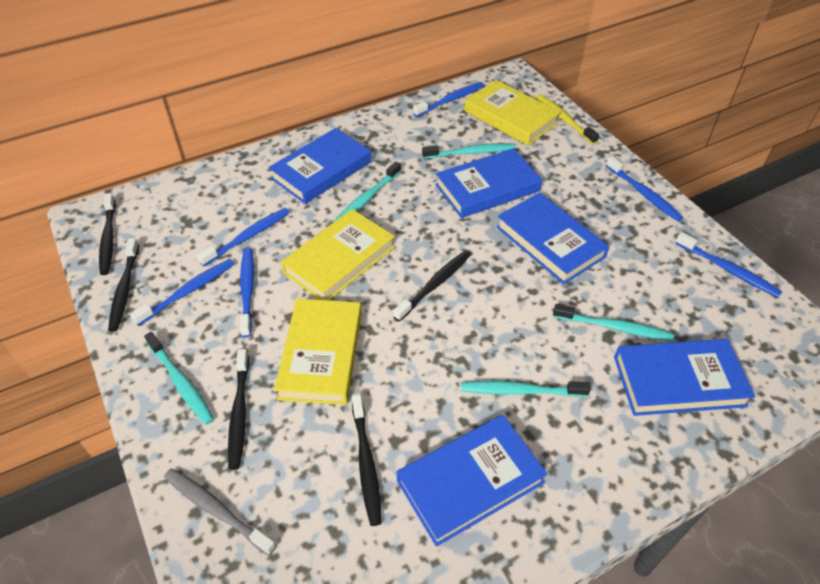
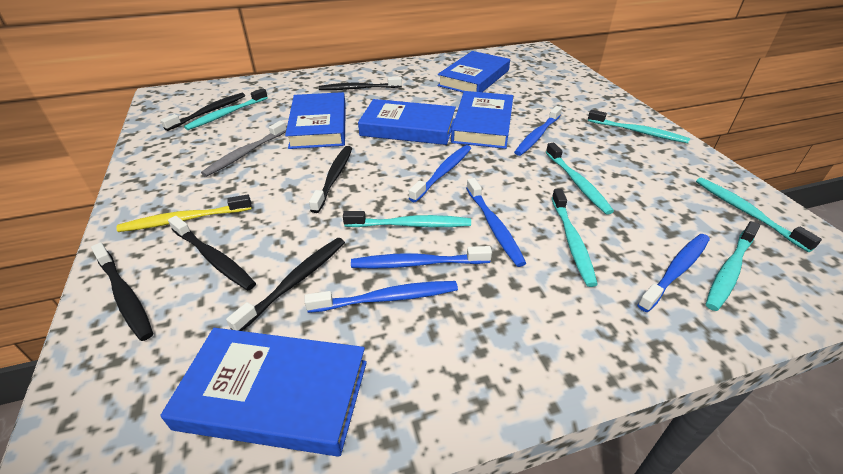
black toothbrush: [99,193,116,275] [108,238,139,332] [228,349,249,470] [352,394,382,526] [393,251,471,321] = 5 -> [91,243,153,341] [160,93,245,131] [168,216,256,291] [226,238,345,331] [309,146,352,213] [319,77,402,90] = 6
turquoise toothbrush: [144,332,214,425] [333,161,401,222] [422,143,515,159] [461,381,591,397] [553,304,674,341] = 5 -> [184,88,268,130] [343,211,471,227] [546,143,614,215] [552,189,598,287] [588,110,690,143] [696,178,822,252] [706,221,760,311] = 7
yellow book: [274,298,362,405] [281,209,395,300] [464,80,560,146] = 3 -> none = 0

